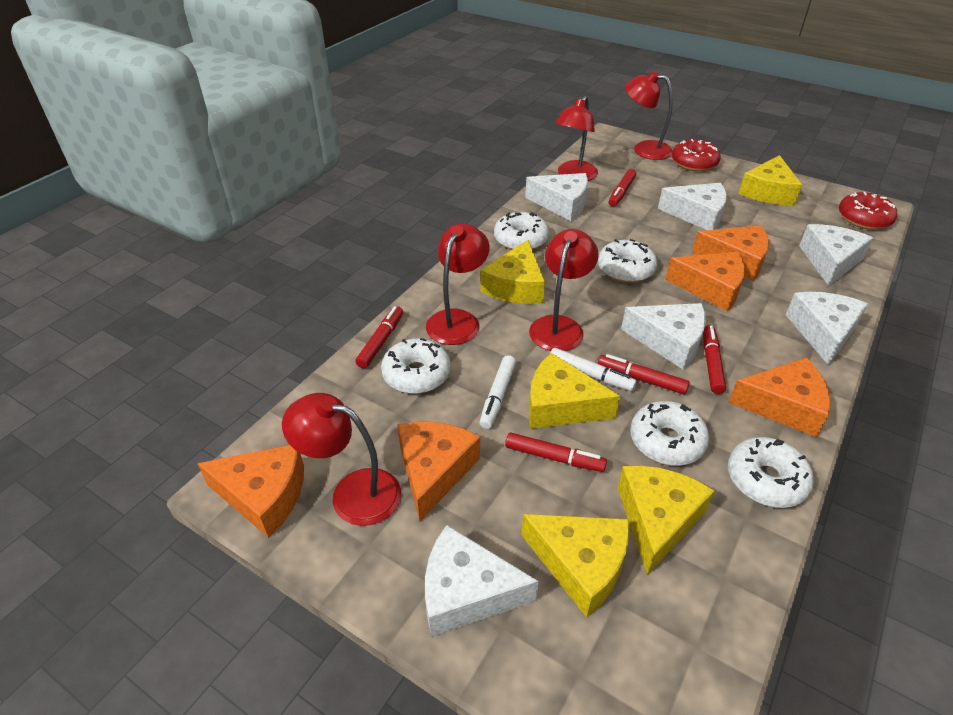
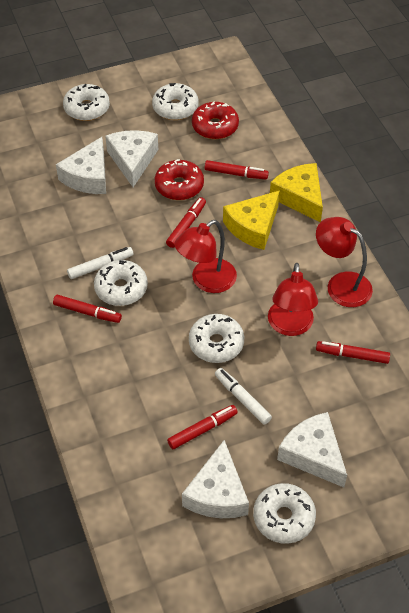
orange cheese: [197,445,304,538] [397,422,480,521] [665,252,745,312] [692,225,769,281] [728,358,831,437] = 5 -> none = 0
red lamp: [282,393,401,526] [426,223,490,345] [529,229,599,351] [555,96,598,181] [625,71,673,160] = 5 -> [174,220,237,293] [268,263,318,336] [316,217,373,307] = 3
white cheese: [425,525,539,637] [525,173,588,221] [621,303,706,370] [658,183,727,230] [786,292,868,365] [799,224,873,286] = 6 -> [56,137,106,194] [105,130,158,187] [182,440,249,518] [277,412,347,487] = 4
yellow cheese: [480,240,545,304] [521,514,630,618] [529,353,620,429] [618,466,714,575] [738,155,802,205] = 5 -> [223,190,280,250] [270,163,323,222] = 2

